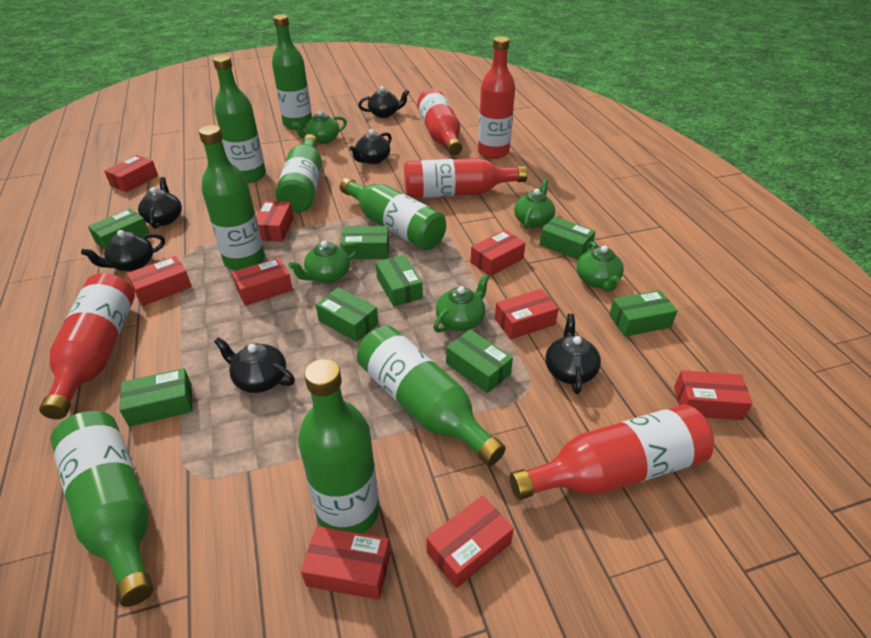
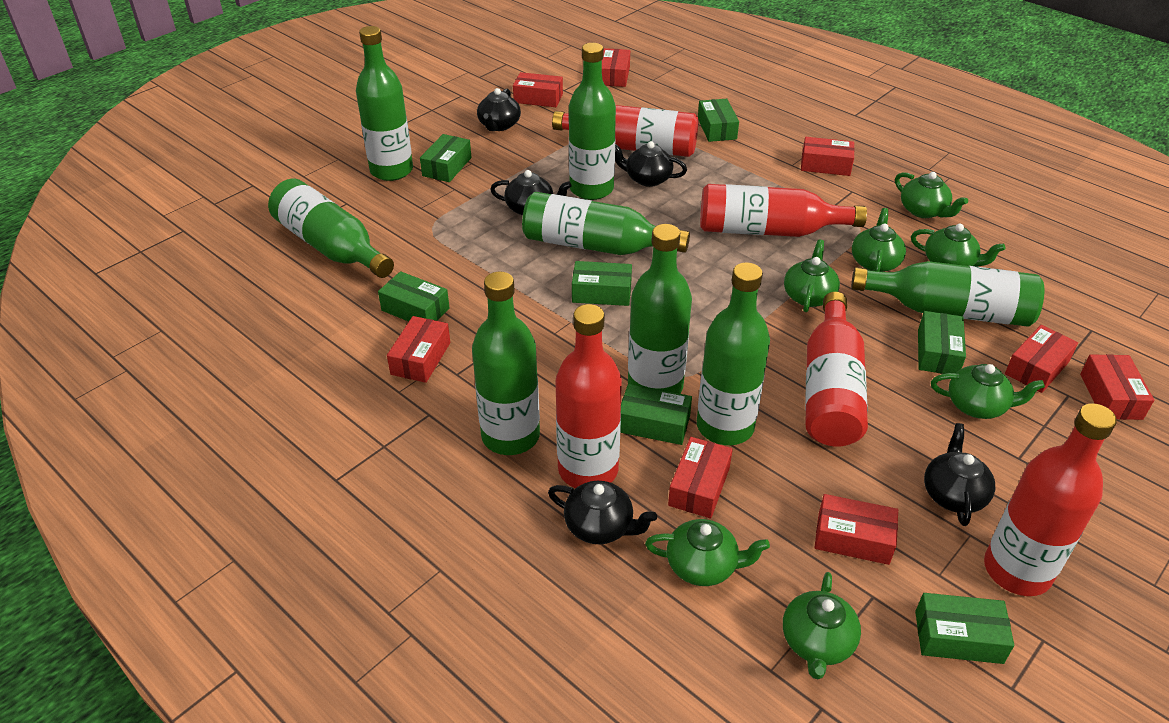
black teapot: [81,230,165,272] [138,177,182,229] [214,337,295,393] [350,129,392,164] [358,86,410,118] [545,314,601,394] = 6 -> [477,88,521,131] [490,170,572,216] [548,481,657,544] [615,141,687,187] [924,423,995,526] = 5
green box: [88,208,150,250] [119,368,192,427] [316,287,378,342] [340,226,389,259] [376,255,423,307] [446,329,513,393] [539,216,596,260] [609,290,677,337] = 8 -> [378,271,450,321] [420,134,472,182] [572,261,632,306] [620,384,692,445] [698,99,739,142] [915,593,1014,664] [918,311,966,374] = 7
green teapot: [288,241,358,283] [293,110,347,144] [433,274,489,333] [514,180,555,229] [576,241,624,292] = 5 -> [645,519,770,586] [783,572,861,679] [784,239,840,312] [852,208,906,272] [895,172,968,218] [911,224,1005,267] [931,364,1045,419] = 7
red box: [104,155,158,192] [127,256,192,306] [232,258,293,306] [256,201,294,242] [301,526,391,600] [426,496,514,588] [471,230,525,276] [495,289,559,339] [674,370,753,420] = 9 -> [387,316,450,383] [513,72,563,107] [602,48,630,87] [668,437,733,518] [801,137,855,176] [814,494,898,565] [1005,325,1078,393] [1080,354,1154,420] = 8

